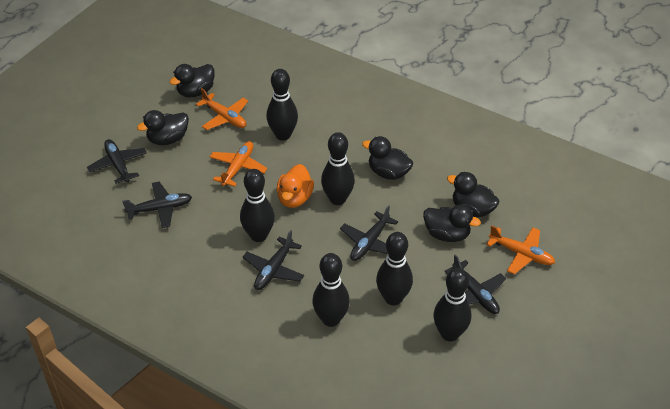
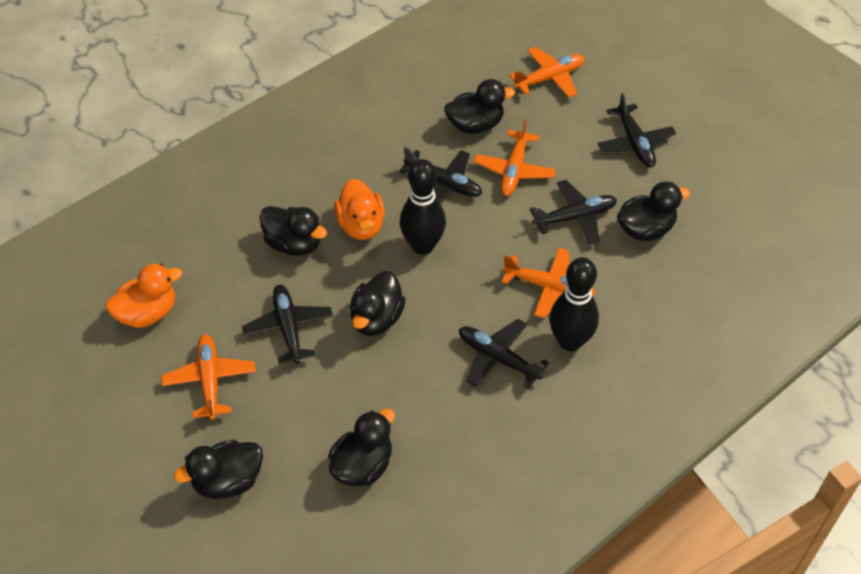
black bowling pin: [240,169,275,242] [266,69,298,141] [312,253,350,327] [321,132,355,205] [376,232,413,305] [433,268,471,342] = 6 -> [400,159,446,255] [549,257,599,351] = 2
black duck: [137,110,189,145] [170,64,214,98] [362,136,413,180] [423,204,481,242] [447,172,499,217] = 5 -> [174,440,263,499] [260,206,327,256] [328,409,395,486] [350,271,406,336] [444,79,515,134] [617,181,690,241] = 6
orange duck: [277,164,314,208] = 1 -> [106,264,182,328] [334,179,385,240] = 2
orange plane: [196,88,248,130] [210,141,267,187] [487,225,555,274] = 3 -> [161,334,256,420] [474,119,556,196] [502,248,596,318] [509,47,585,97] = 4

